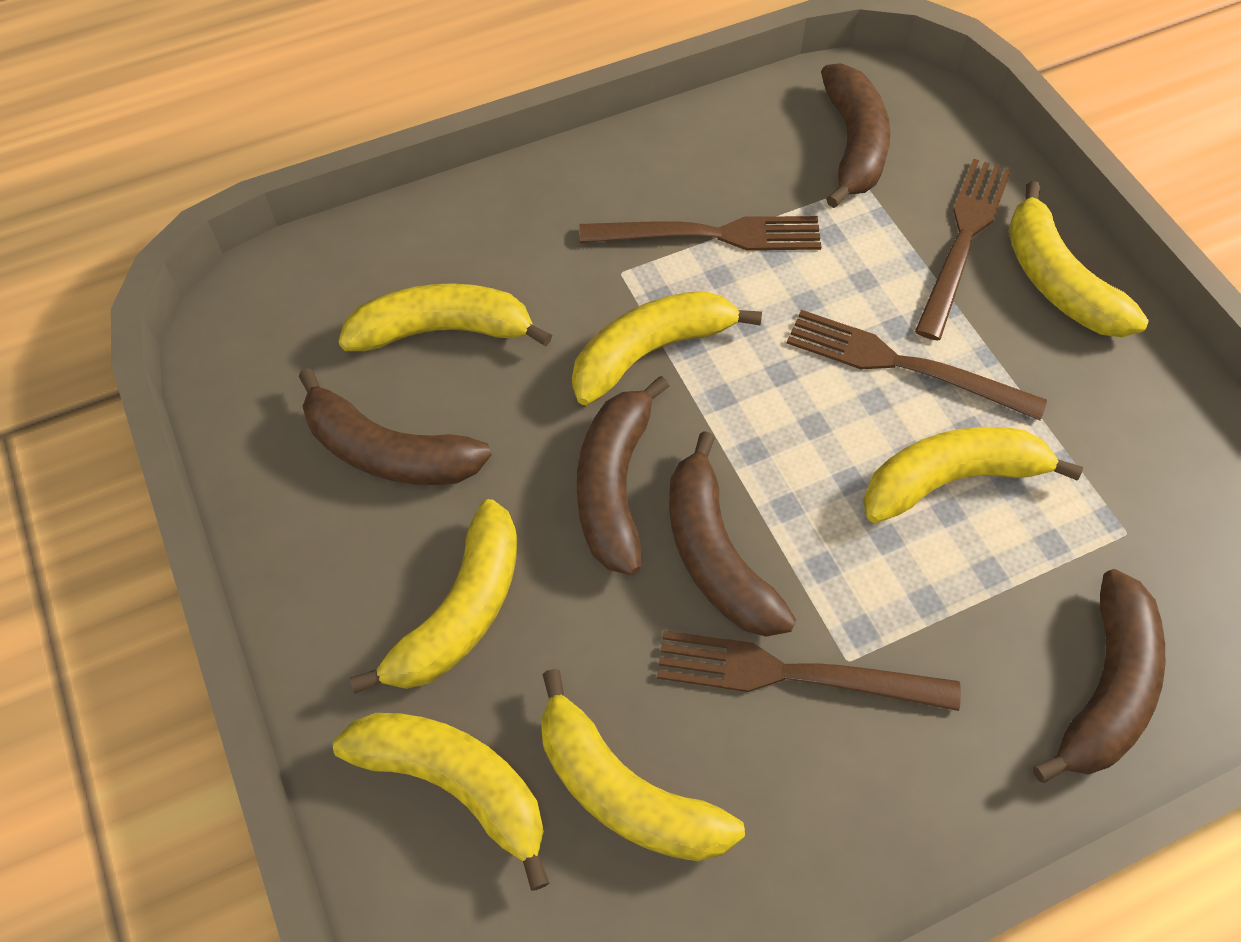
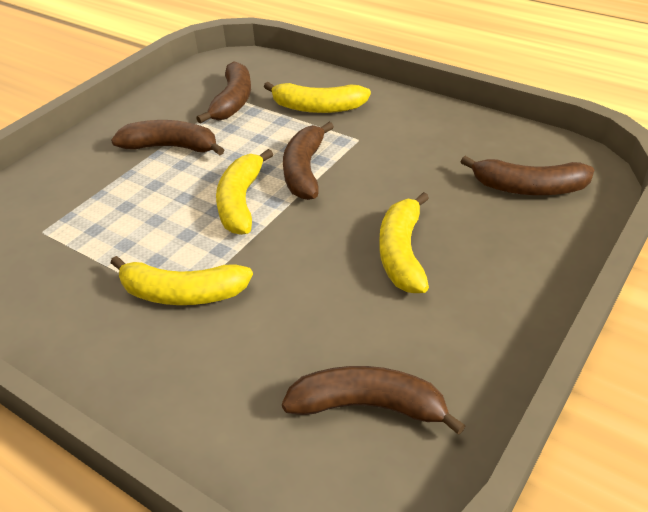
brown fork: [579,216,821,251] [657,631,961,711] [787,310,1047,421] [915,159,1011,341] = 4 -> none = 0
yellow banana: [333,713,549,891] [338,283,552,351] [350,499,517,694] [541,669,745,861] [572,291,762,405] [863,427,1083,524] [1008,181,1148,337] = 7 -> [111,256,253,305] [216,149,273,235] [264,82,371,113] [379,192,429,293] = 4

